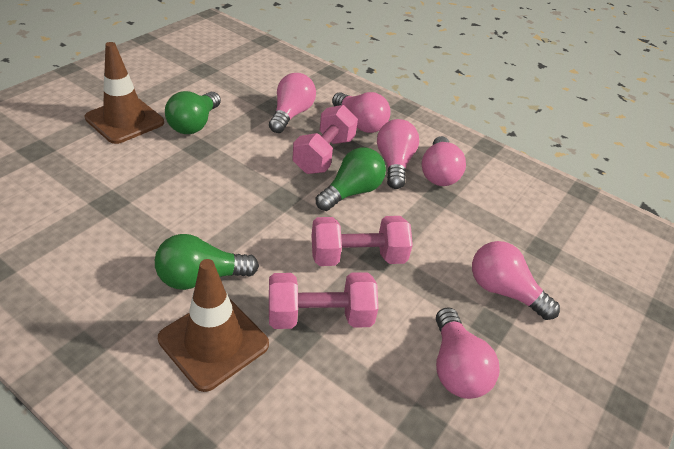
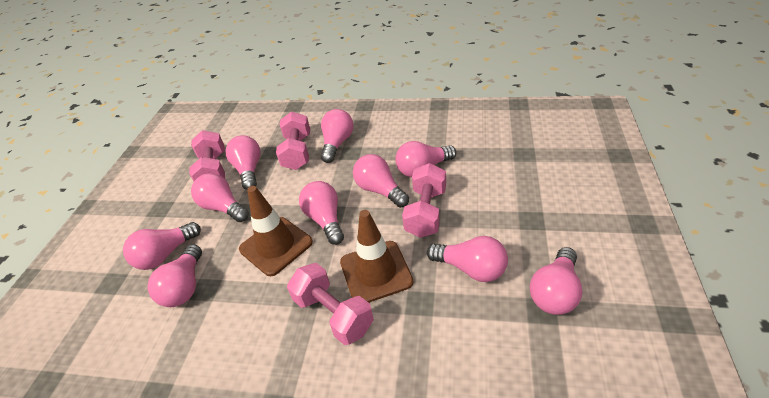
green light bulb: [155,234,259,290] [165,91,221,134] [316,147,386,211] = 3 -> none = 0
pink dumbbell: [269,272,378,329] [292,105,358,174] [312,216,413,266] = 3 -> [189,130,225,181] [276,111,310,170] [287,263,374,345] [402,163,446,238] = 4
pink light bulb: [269,73,316,133] [332,92,391,133] [377,119,419,189] [422,136,466,186] [436,307,500,399] [472,241,560,320] = 6 -> [123,222,201,270] [148,244,202,307] [191,173,249,222] [226,135,261,190] [299,181,344,245] [321,109,354,163] [353,154,409,208] [395,141,457,177] [427,236,508,282] [530,247,583,315] = 10

